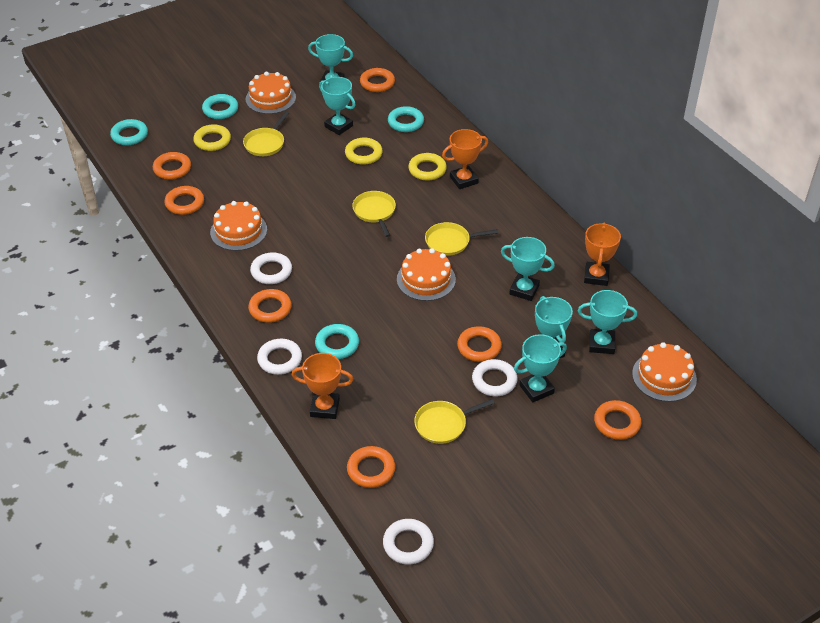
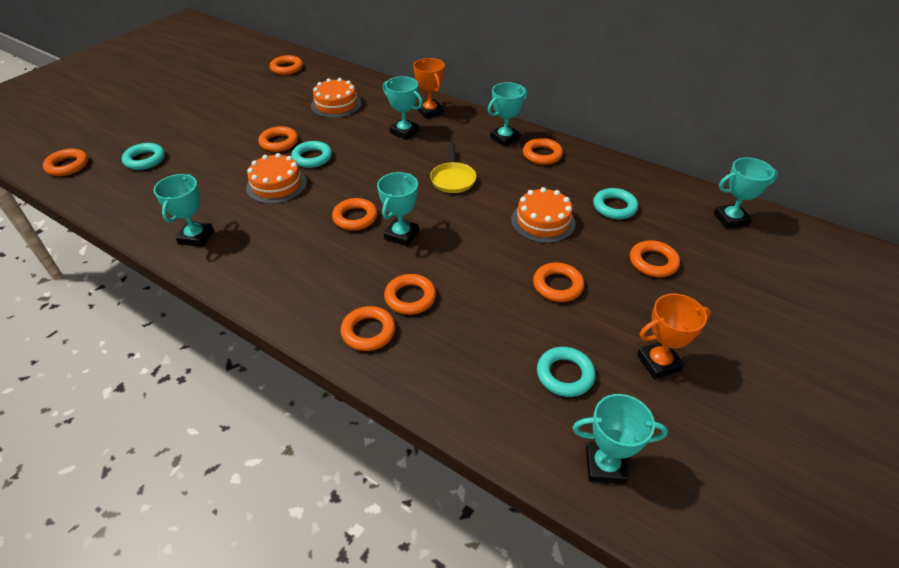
orange cake: [210,201,267,251] [246,72,296,114] [397,248,456,301] [632,342,697,402] = 4 -> [246,153,307,204] [311,78,362,118] [511,187,575,243] = 3
orange ring: [153,152,191,180] [165,186,204,215] [248,289,292,323] [347,446,395,488] [360,68,395,92] [457,326,502,362] [594,400,641,440] = 7 -> [43,149,88,176] [258,126,298,152] [270,55,303,75] [332,198,377,230] [341,306,395,351] [384,274,436,315] [523,138,563,165] [533,263,584,302] [630,240,680,277] = 9
orange trophy: [292,353,353,419] [442,129,488,189] [584,223,621,286] = 3 -> [414,58,445,119] [637,294,711,379] = 2
white ring: [250,252,292,284] [257,339,302,375] [383,519,434,564] [472,359,518,396] = 4 -> none = 0
yellow pan: [243,112,289,156] [352,191,396,237] [414,399,495,444] [425,222,498,256] = 4 -> [430,143,476,193] = 1
yellow ring: [193,124,231,151] [345,138,383,165] [408,153,447,181] = 3 -> none = 0

